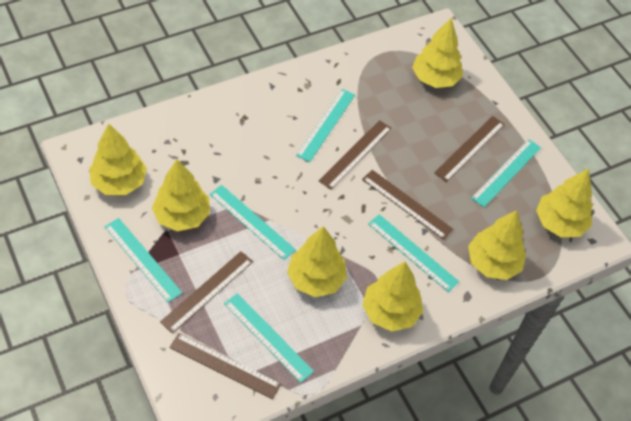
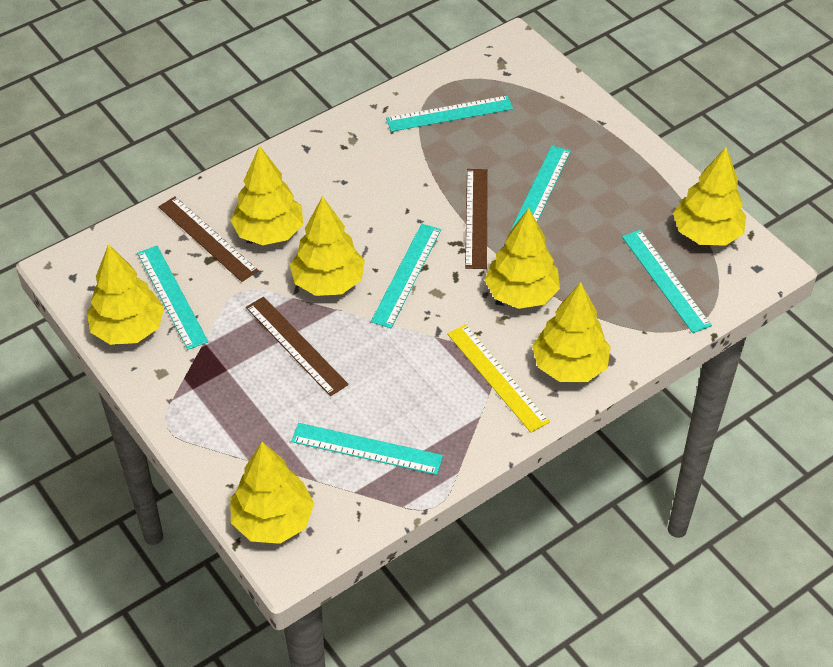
brown ruler: [160,251,253,334] [169,333,281,400] [319,120,392,190] [362,170,454,240] [434,116,505,182] = 5 -> [159,196,259,282] [246,297,349,396] [465,169,488,269] = 3
yellow ruler: none = 0 -> [447,324,550,433] = 1

